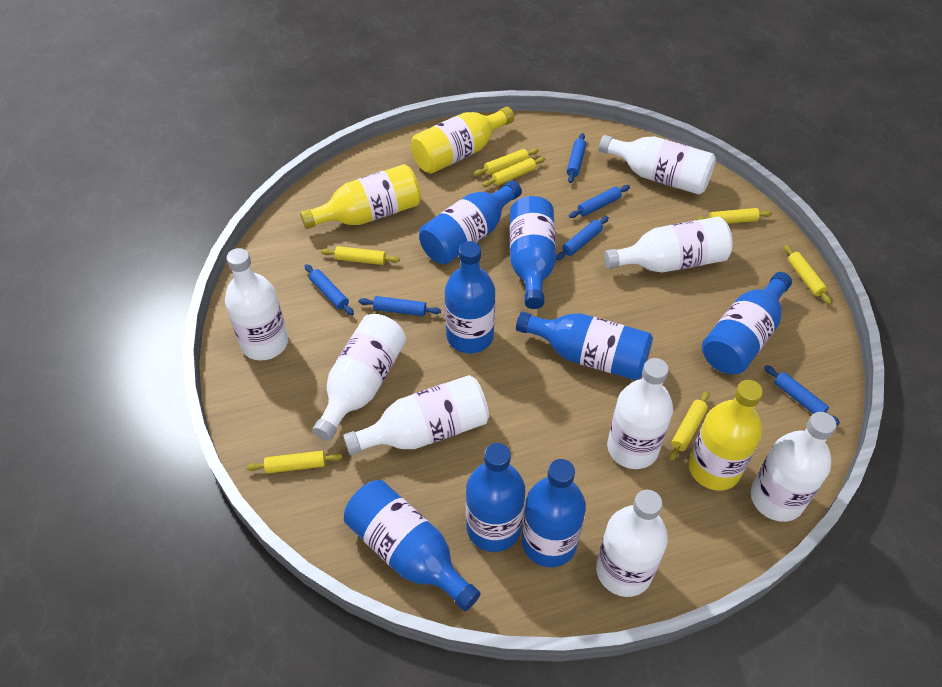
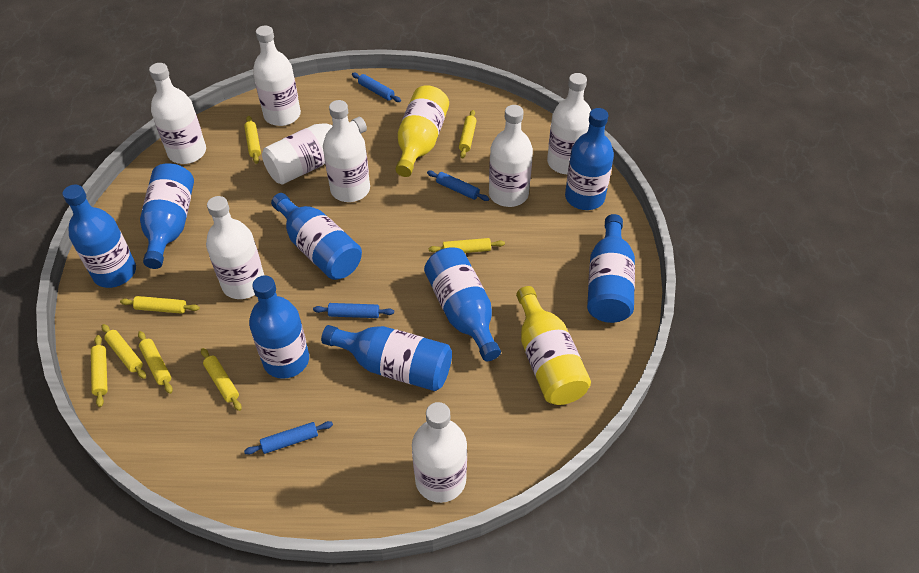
blue rolling pin: [305,264,354,315] [359,296,441,316] [556,216,609,260] [567,133,586,183] [569,185,630,218] [764,365,840,425] = 6 -> [244,421,333,455] [313,303,394,318] [352,73,401,102] [427,170,489,201] = 4
yellow bottle: [300,164,421,229] [411,107,514,174] [689,380,763,491] = 3 -> [395,85,449,177] [516,286,591,405] = 2
yellow rolling pin: [246,451,343,474] [321,246,400,265] [474,148,539,176] [482,157,545,187] [669,391,710,461] [696,208,772,224] [784,245,832,305] = 7 -> [91,335,108,407] [101,324,146,379] [120,296,200,314] [138,331,173,394] [201,348,242,411] [244,116,261,164] [429,238,505,253] [459,110,477,158] = 8

